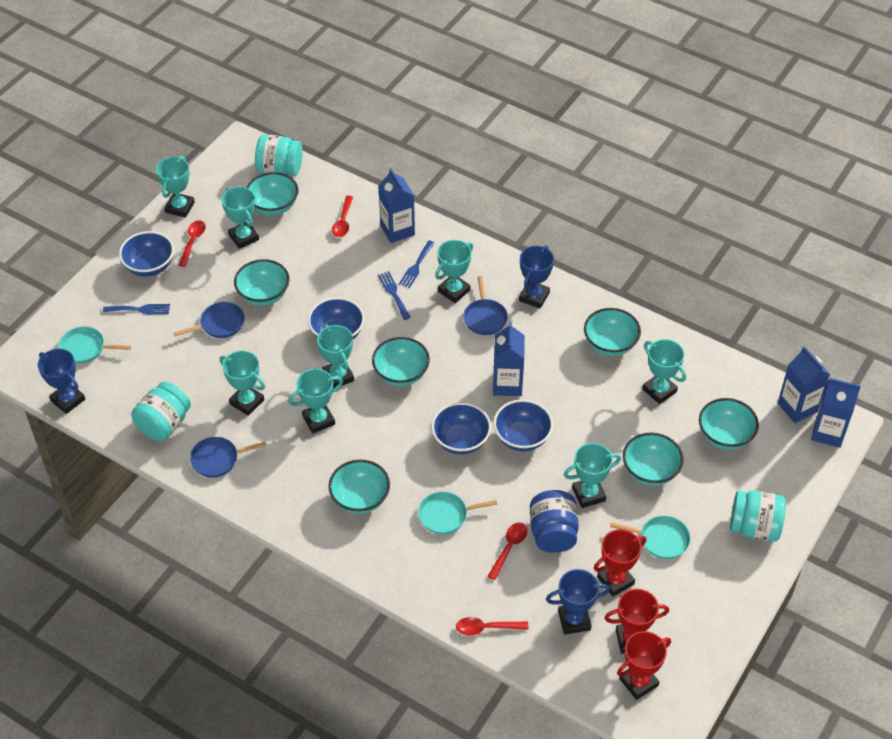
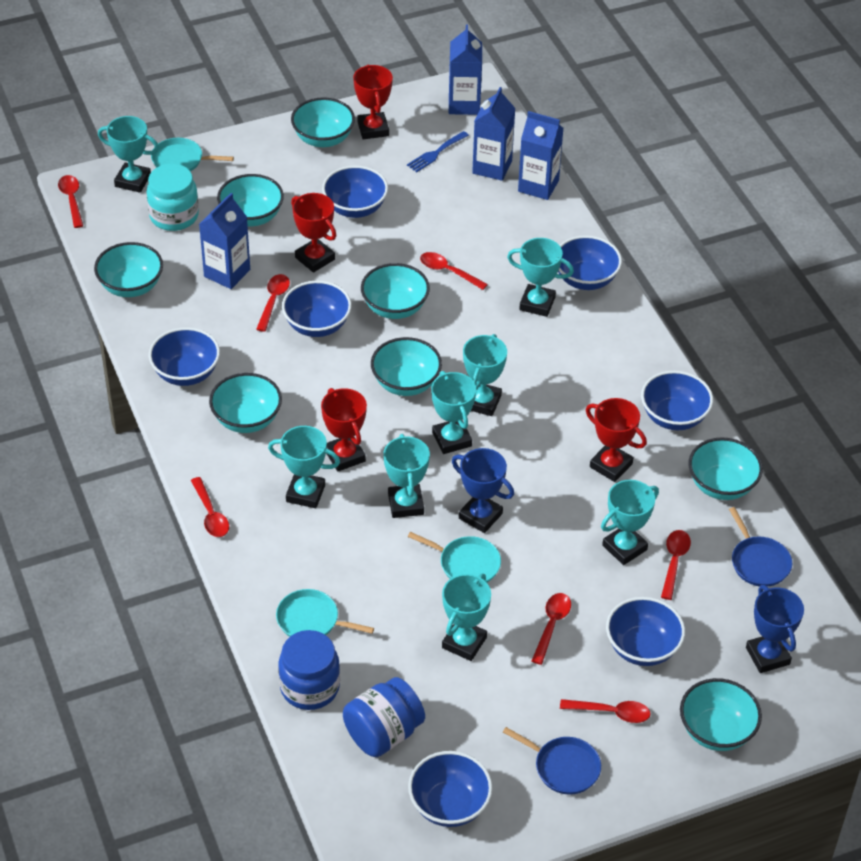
blue bowl: [119,231,174,277] [308,297,364,339] [431,402,491,454] [493,400,553,452] = 4 -> [149,327,220,386] [282,281,352,337] [322,166,388,218] [408,751,492,827] [558,235,622,290] [606,597,685,666] [641,371,713,430] = 7
blue fork: [103,304,170,314] [378,271,411,320] [399,240,435,288] = 3 -> [407,131,469,172] = 1
blue jar: [530,490,579,553] = 1 -> [278,630,340,710] [343,677,425,757] = 2
blue pan: [174,302,245,338] [190,437,267,478] [463,276,508,335] = 3 -> [503,727,601,795] [729,507,792,587] = 2
blue trophy: [38,349,85,414] [519,245,554,308] [546,569,610,635] = 3 -> [452,448,514,533] [746,585,804,673] = 2
red spoon: [179,220,206,267] [332,196,353,237] [456,617,529,635] [488,522,528,580] = 4 -> [58,175,83,228] [191,477,229,537] [256,274,290,332] [420,252,488,290] [532,593,571,665] [560,699,651,723] [661,530,691,600] = 7
red trophy: [594,529,646,597] [604,589,669,654] [617,631,671,700] = 3 -> [291,193,337,272] [321,388,367,472] [353,64,393,139] [586,398,647,482] = 4
turquoise bowl: [234,259,290,306] [247,172,298,215] [329,460,390,514] [372,337,430,386] [584,308,641,356] [623,433,684,486] [699,398,759,450] = 7 -> [94,242,163,297] [209,373,282,433] [217,174,284,226] [291,97,355,147] [361,263,430,319] [371,337,442,396] [680,678,762,751] [689,437,763,500] = 8
turquoise jar: [131,382,191,441] [255,134,303,176] [730,490,786,542] = 3 -> [147,164,199,231] = 1

